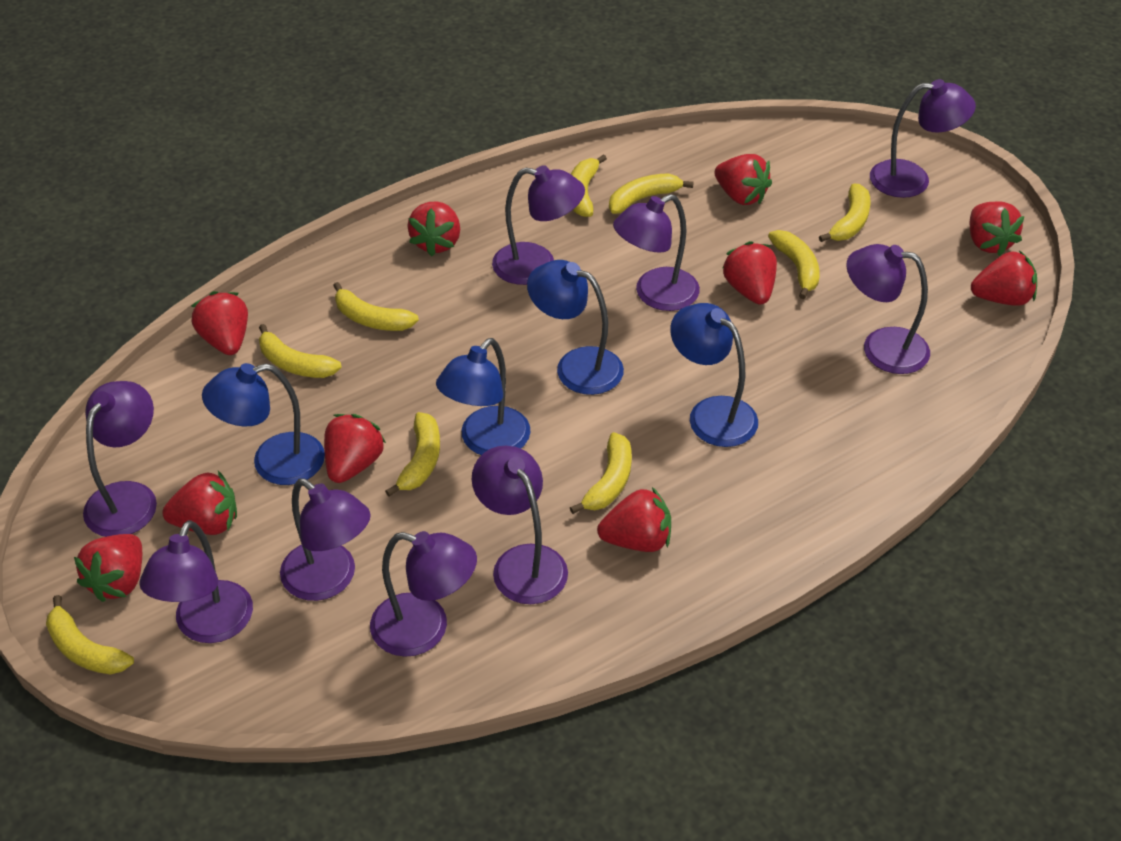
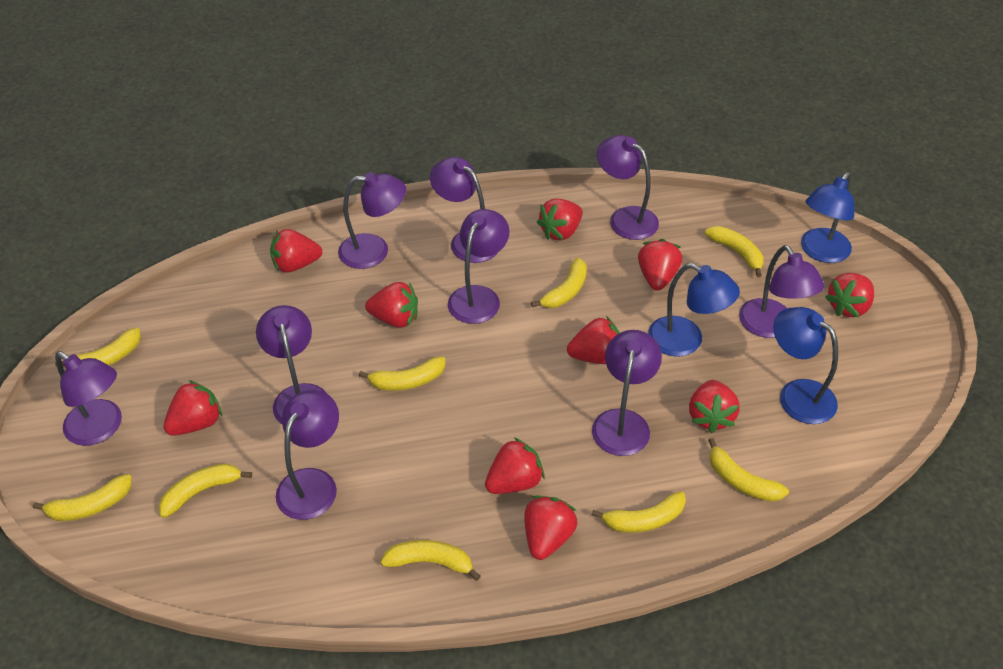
blue lamp: [202,363,325,485] [436,338,531,455] [527,260,624,395] [670,303,758,447] = 4 -> [648,263,740,357] [773,307,838,424] [801,172,854,263] = 3

